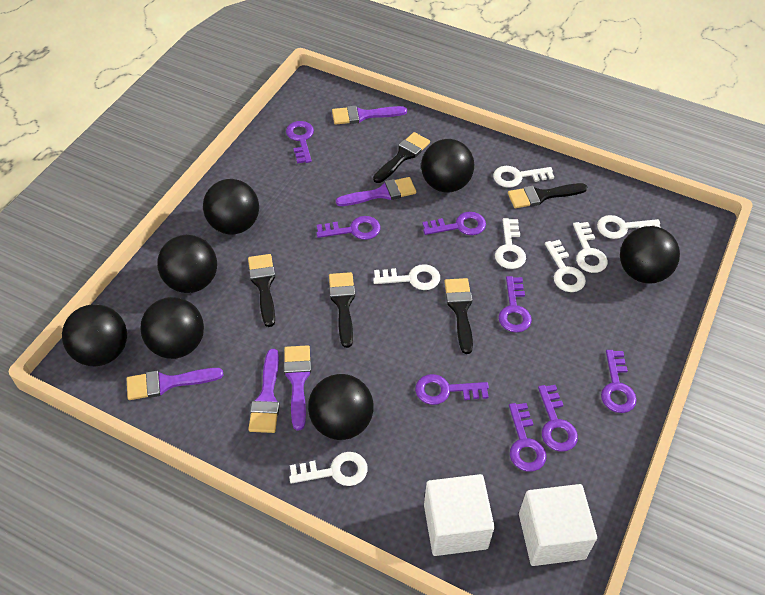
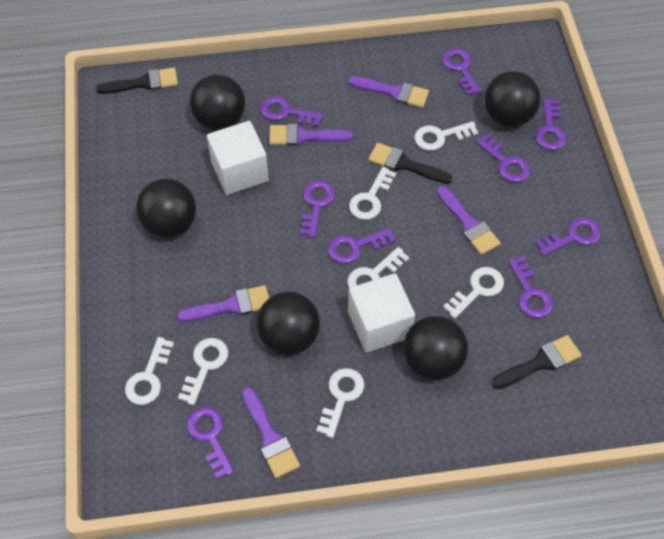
black ball: [62,304,127,366] [140,297,204,359] [157,235,217,293] [203,179,259,235] [308,374,374,440] [421,139,474,193] [620,226,680,284] = 7 -> [136,179,196,238] [190,74,245,130] [256,292,320,355] [403,316,468,381] [484,71,541,127] = 5
black brush: [248,254,275,327] [329,272,355,348] [373,132,430,183] [444,278,473,354] [508,183,587,208] = 5 -> [96,68,178,94] [368,143,452,184] [492,335,582,389] = 3
purple key: [286,121,314,164] [316,216,381,240] [415,374,489,405] [422,212,486,235] [499,276,532,333] [509,403,546,472] [538,385,578,452] [601,350,637,413] = 8 -> [187,407,234,479] [260,96,323,127] [300,180,335,238] [328,228,396,264] [442,48,481,96] [476,133,530,183] [508,256,553,318] [535,99,566,150] [535,217,601,256] = 9

